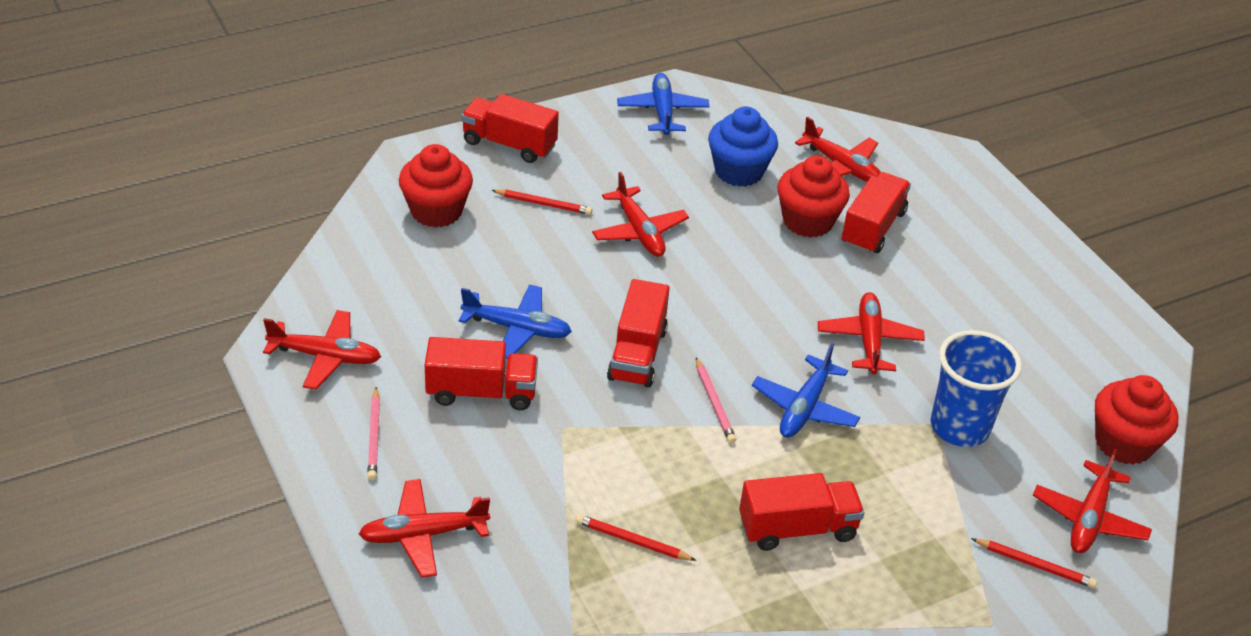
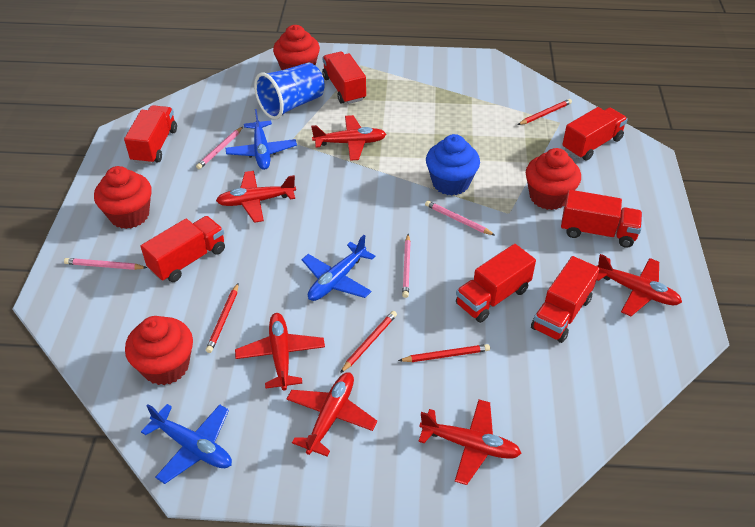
pink pencil: [367,387,380,480] [696,357,736,443] = 2 -> [64,258,147,270] [196,127,243,169] [402,234,411,298] [425,200,495,235] = 4
red cupcake: [399,144,473,228] [777,156,850,238] [1095,375,1179,465] = 3 -> [94,166,152,229] [125,316,193,385] [273,25,320,70] [526,148,581,210] = 4
red pencil: [491,190,592,215] [576,514,696,561] [971,538,1097,588] = 3 -> [206,283,239,353] [340,311,397,373] [398,344,490,362] [518,99,572,125] = 4
red truck: [425,337,538,410] [461,94,559,163] [607,279,670,388] [739,473,865,551] [842,172,911,254] = 5 -> [124,105,177,164] [140,216,225,282] [322,52,366,104] [456,244,536,323] [531,256,599,343] [561,190,642,248] [562,107,628,161] = 7

